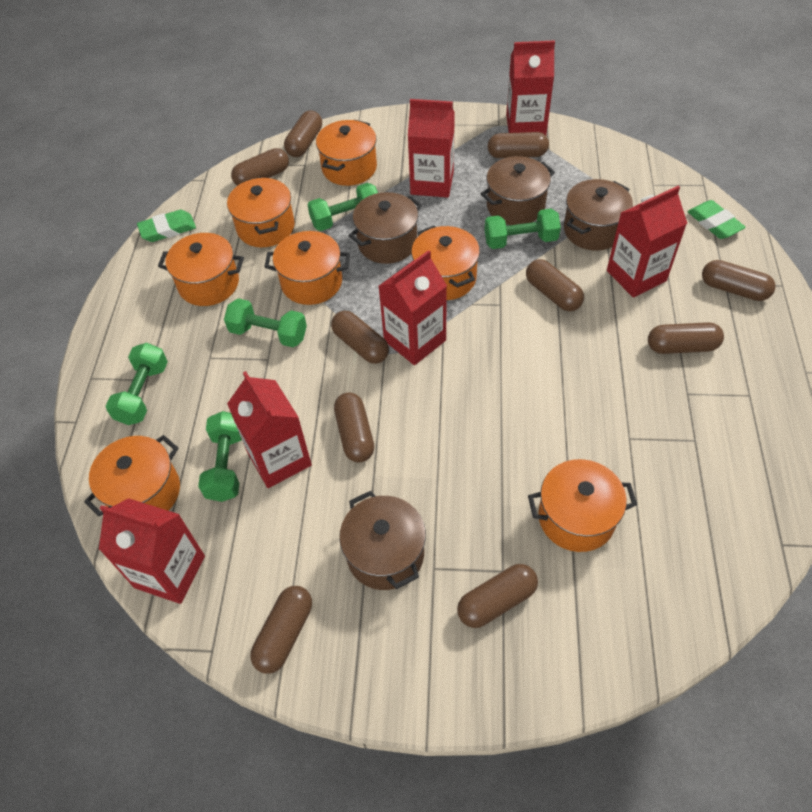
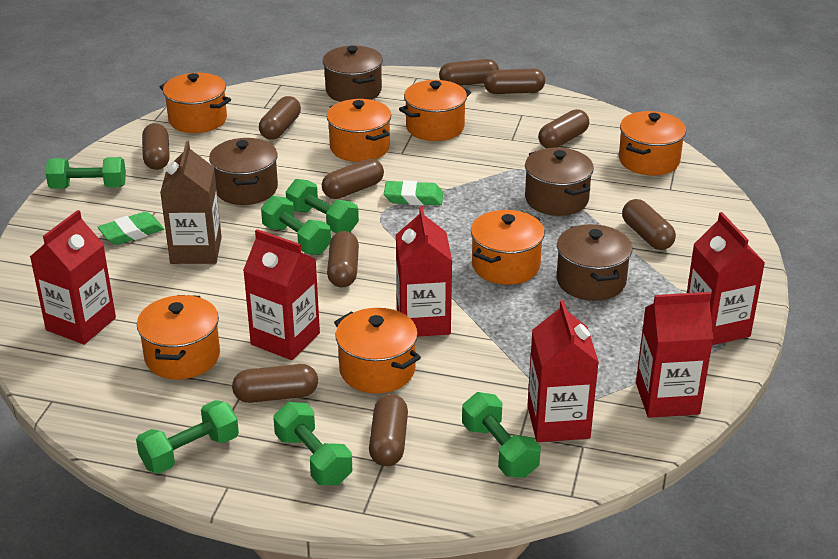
brown carton: none = 0 -> [160,141,222,264] = 1
green dumbbell: [106,343,168,425] [198,411,242,502] [224,298,307,347] [307,183,378,231] [485,209,561,249] = 5 -> [46,157,126,189] [136,400,239,474] [261,196,331,255] [273,402,352,485] [286,179,359,233] [462,392,541,478] = 6

